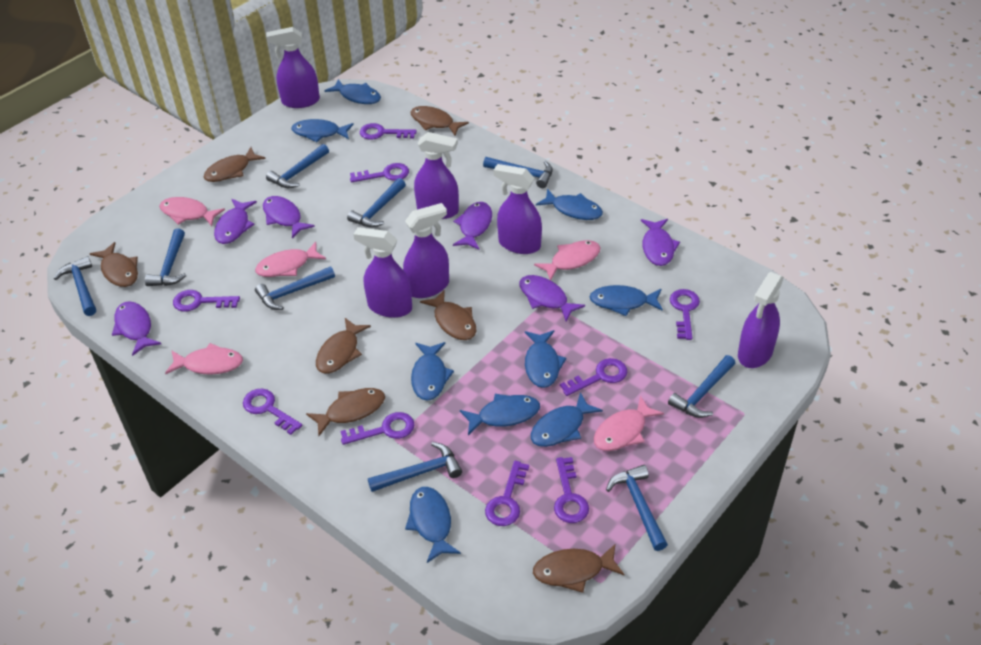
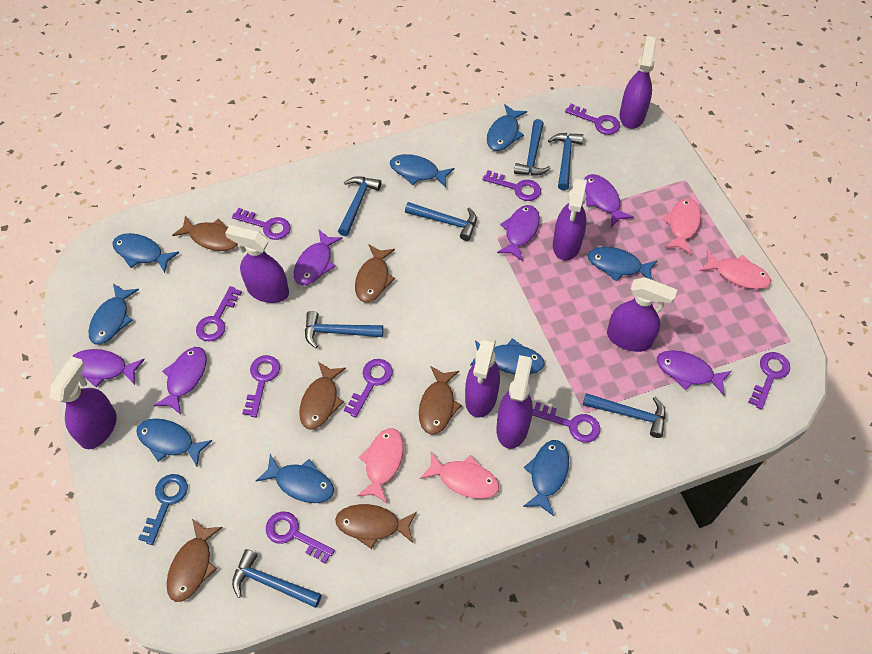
blue hammer: [54,256,96,316] [145,229,186,286] [255,266,335,310] [266,144,329,188] [347,178,406,228] [368,442,462,492] [483,157,553,188] [606,465,668,551] [668,355,735,418] = 9 -> [232,549,322,608] [305,311,383,348] [338,176,381,236] [405,202,477,241] [514,119,551,176] [548,133,584,191] [583,393,666,438] = 7
blue key: none = 0 -> [138,474,188,545] = 1
brown fish: [90,242,138,287] [204,147,265,182] [306,388,385,436] [316,318,371,374] [411,106,469,135] [420,290,476,340] [533,544,625,593] = 7 -> [167,519,223,602] [172,215,238,251] [299,362,346,429] [335,504,417,549] [355,245,395,302] [419,366,462,435] = 6
pink fish: [159,197,225,226] [165,343,243,375] [255,242,326,277] [534,240,600,281] [594,395,664,451] = 5 -> [357,428,404,503] [420,452,499,499] [662,198,701,254] [699,250,771,289] = 4
purple spray bottle: [266,27,320,108] [353,227,412,318] [403,203,449,298] [414,132,459,219] [493,164,542,254] [738,272,784,368] = 6 -> [49,356,117,449] [225,225,289,303] [465,337,500,418] [496,355,533,449] [553,178,587,261] [607,277,677,352] [620,36,657,129] = 7

